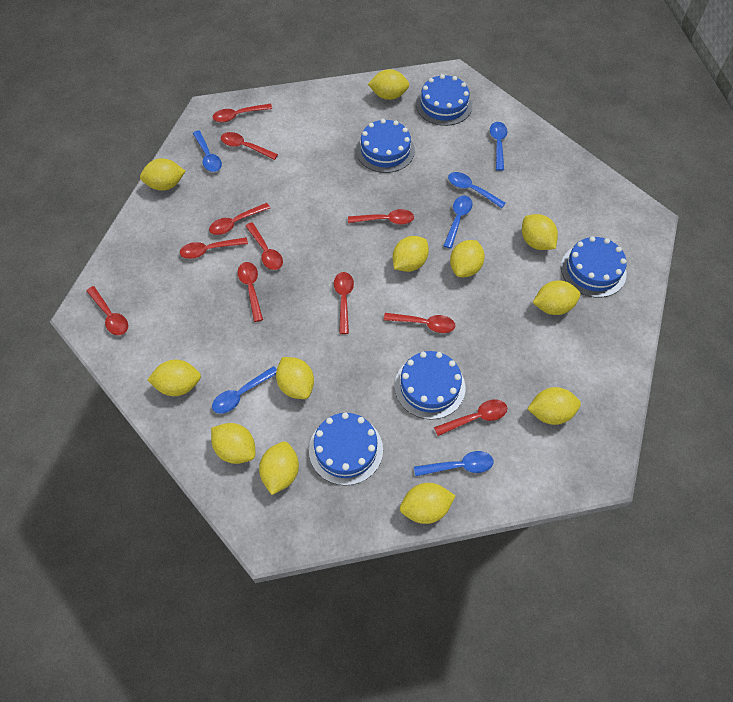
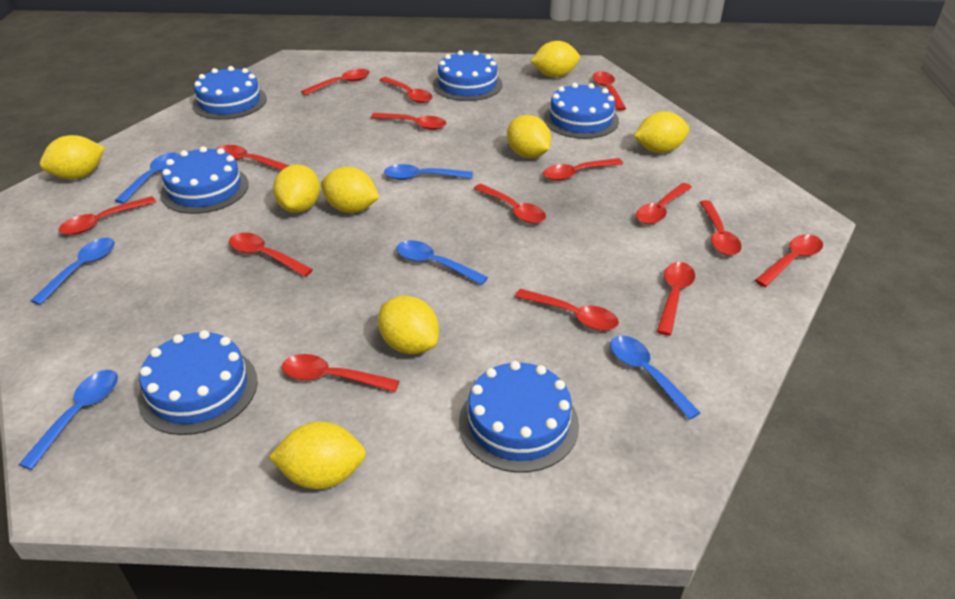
blue cake: [309,413,383,486] [356,119,415,173] [394,351,465,420] [416,74,472,126] [561,236,627,298] = 5 -> [138,330,258,435] [160,146,249,214] [192,66,267,120] [433,51,503,101] [459,361,579,473] [544,83,619,139] = 6
red spoon: [86,286,128,335] [180,237,248,259] [209,203,270,235] [213,103,272,122] [221,132,278,160] [238,262,263,322] [245,222,283,270] [334,272,354,334] [348,209,414,225] [384,313,455,333] [434,400,507,436] = 11 -> [58,196,156,235] [217,145,290,170] [229,233,313,277] [282,354,399,392] [301,69,369,95] [371,113,446,130] [379,77,433,103] [474,184,546,224] [515,289,619,331] [543,158,623,181] [593,71,626,111] [636,183,692,224] [657,262,695,336] [700,200,742,256] [755,234,823,287] = 15
yellow lemon: [140,158,185,191] [147,360,201,396] [211,423,255,464] [259,441,299,495] [276,357,314,399] [368,69,409,100] [393,236,429,272] [400,483,455,524] [450,240,485,277] [522,214,558,250] [528,387,581,425] [533,280,581,315] = 12 -> [40,135,105,179] [269,421,366,489] [273,164,320,213] [321,167,379,213] [378,296,439,354] [507,115,551,158] [531,41,580,77] [634,111,689,153] = 8

